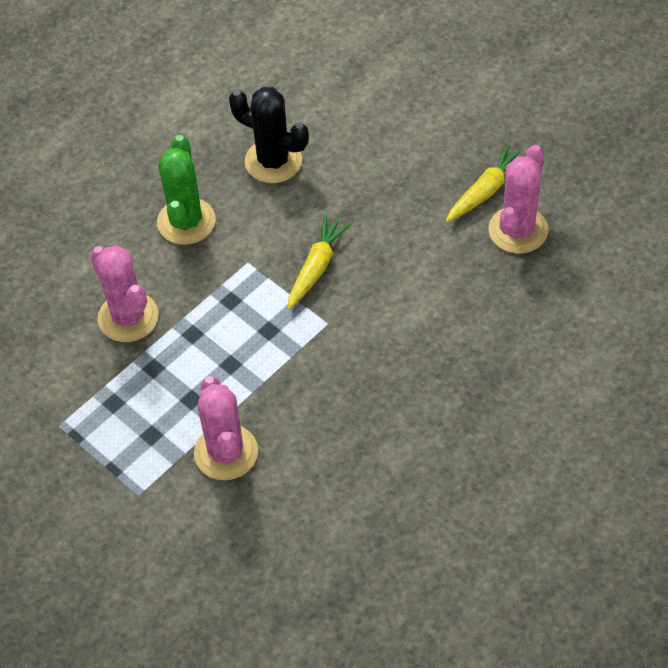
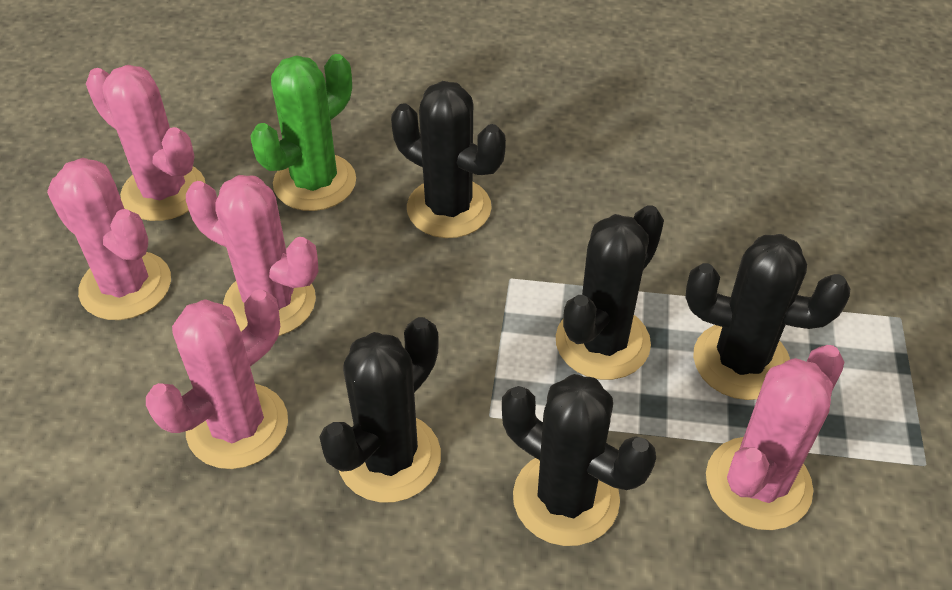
black cactus: [229,87,309,183] = 1 -> [319,317,441,503] [391,81,506,238] [502,374,656,546] [556,205,664,380] [685,234,850,400] = 5
pink cactus: [90,245,159,342] [194,376,258,480] [489,145,548,254] = 3 -> [47,158,171,320] [86,65,205,221] [146,289,288,469] [186,175,319,336] [706,345,844,530] = 5
yellow carrot: [288,215,351,310] [446,145,520,222] = 2 -> none = 0

